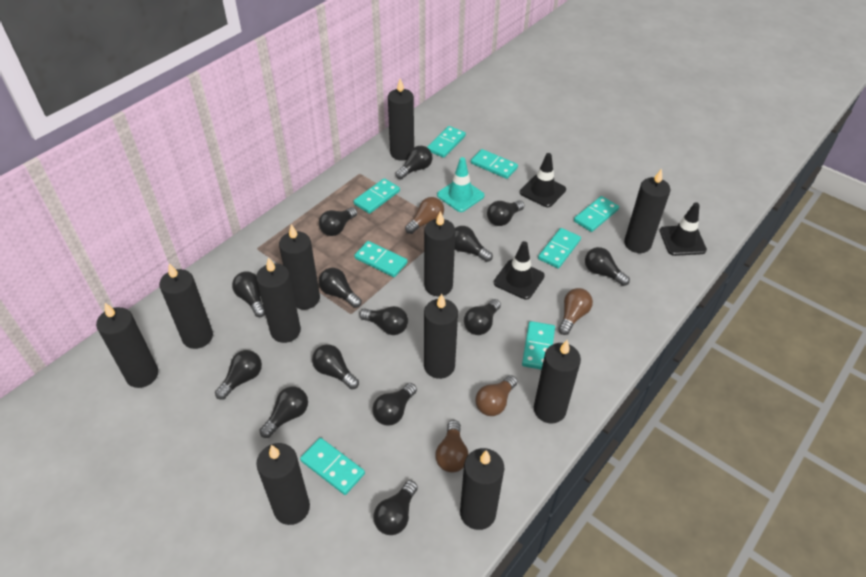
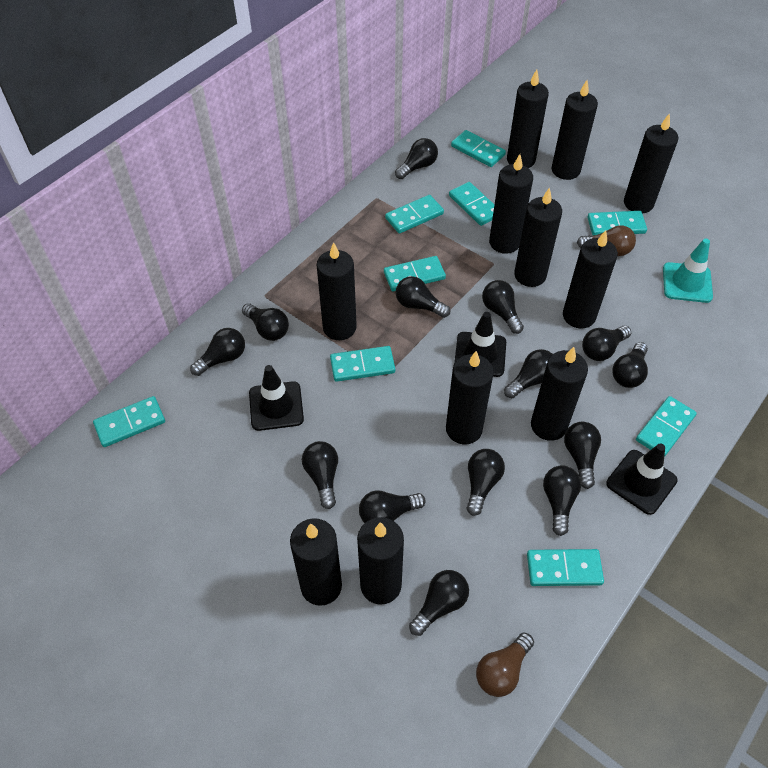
brown light bulb: [405,197,444,234] [435,420,469,472] [476,375,517,416] [558,288,593,335] = 4 -> [476,633,534,697] [577,225,636,256] = 2
turquoise domino: [300,438,365,495] [353,178,400,214] [354,241,407,277] [427,126,466,158] [471,149,518,179] [522,321,555,370] [538,228,581,268] [574,196,619,232] = 8 -> [93,396,165,447] [330,346,395,382] [384,256,446,292] [385,195,444,234] [449,182,494,226] [451,130,506,167] [527,549,604,586] [587,211,647,236] [636,396,697,457] = 9

